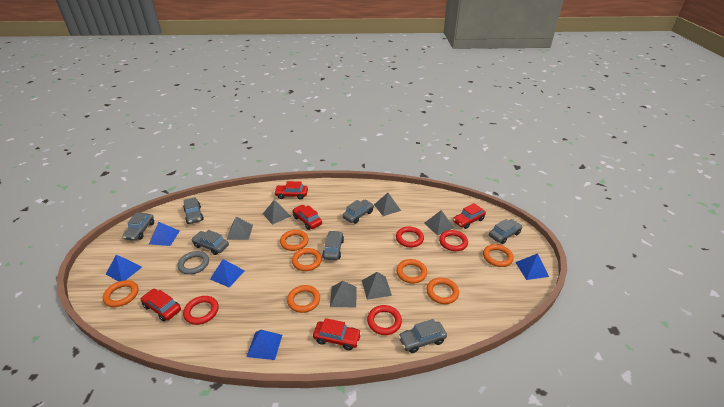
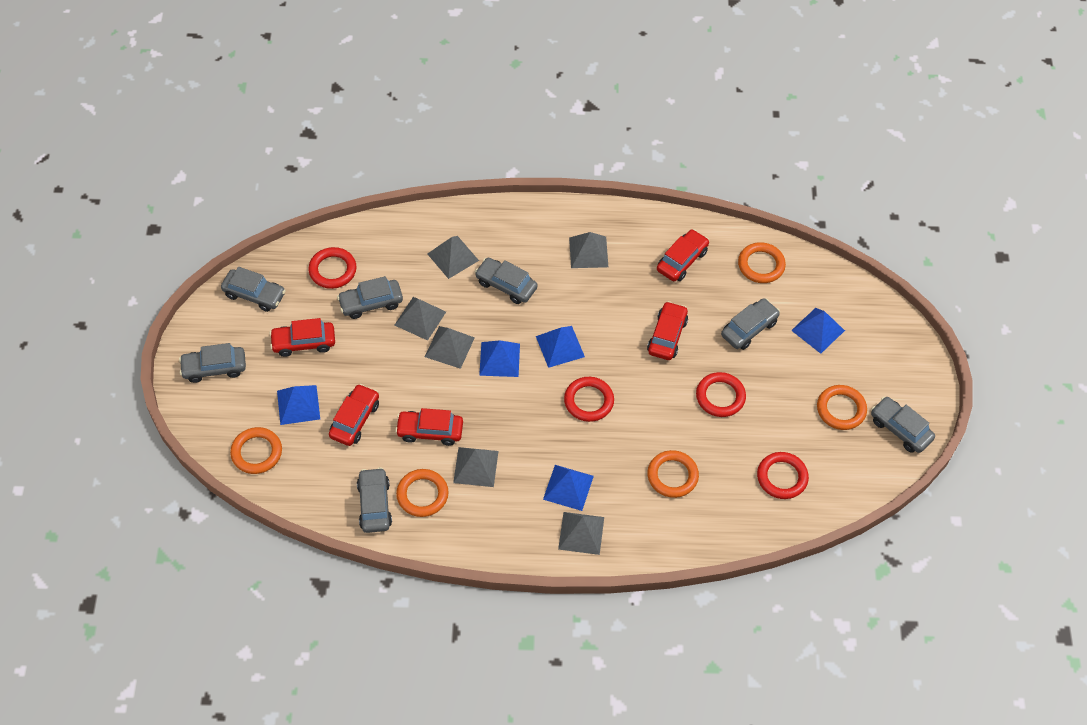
grey ring: [177,251,209,275] = 1 -> none = 0
orange ring: [103,280,139,307] [280,230,309,251] [287,285,320,313] [292,248,322,271] [396,259,427,284] [426,277,459,304] [483,244,514,267] = 7 -> [230,427,282,474] [396,469,449,517] [647,450,699,498] [738,242,786,283] [817,385,867,430] = 5

